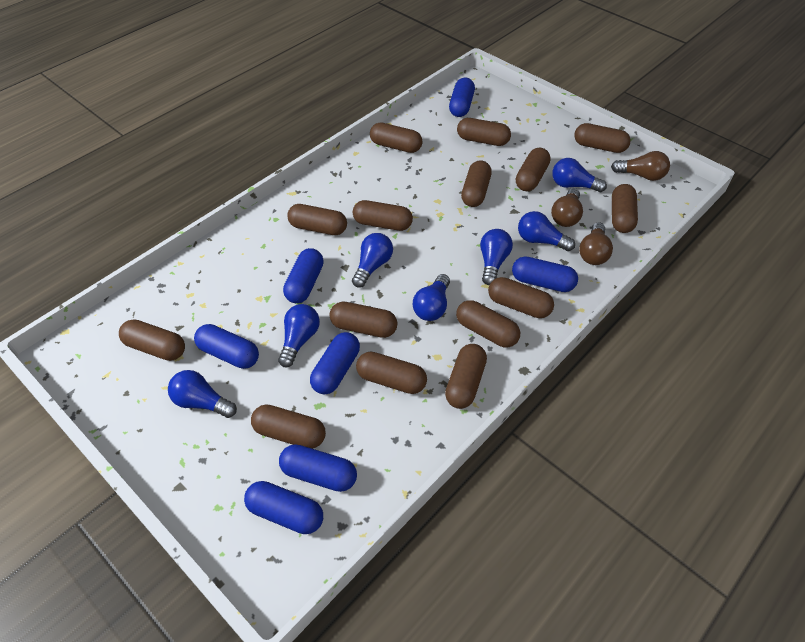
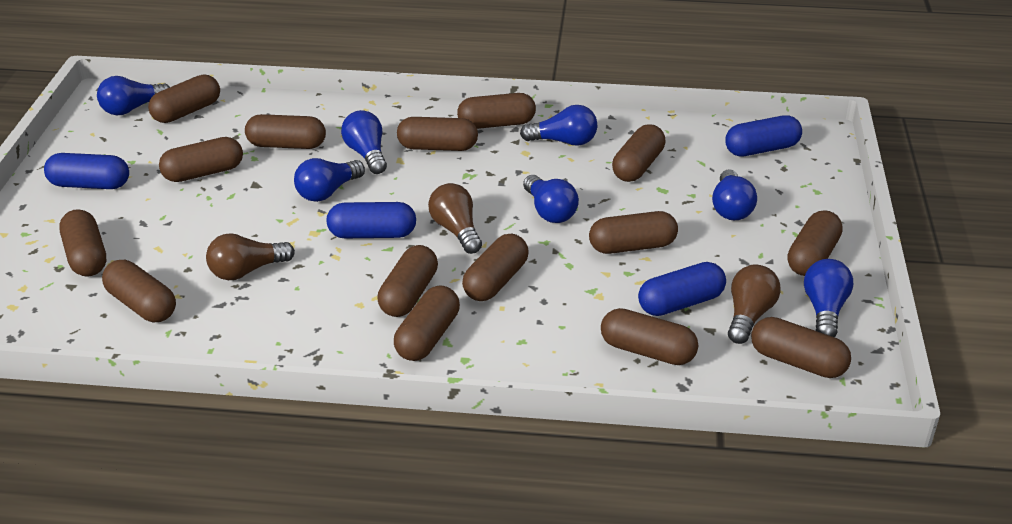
blue capsule: [194,324,259,369] [244,481,323,534] [279,444,357,492] [283,248,324,303] [310,332,360,394] [449,78,475,117] [512,256,578,292] = 7 -> [44,153,129,189] [326,202,416,238] [638,262,726,316] [725,115,802,156] = 4

